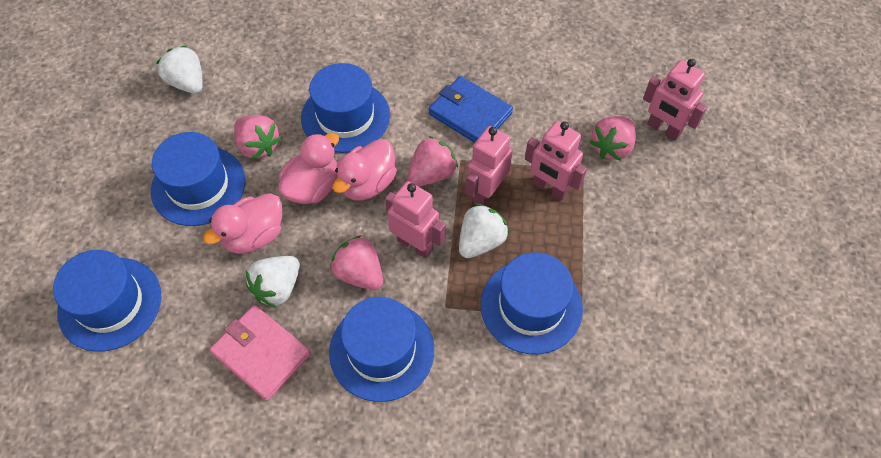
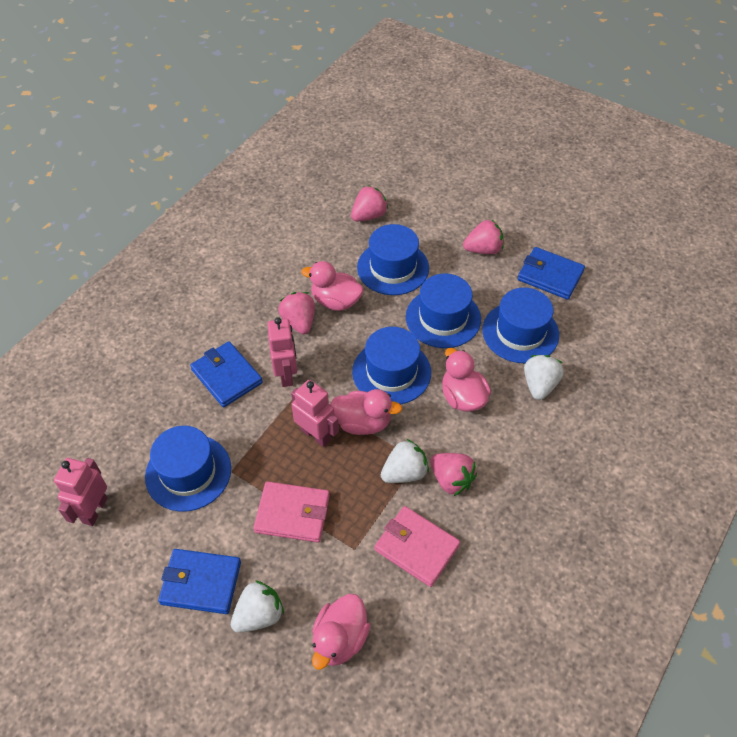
blue wallet: [429,76,513,143] = 1 -> [158,549,241,614] [190,341,263,407] [518,247,585,300] = 3
pink duck: [203,193,282,254] [278,133,339,204] [333,139,397,201] = 3 -> [301,261,364,311] [312,594,370,670] [330,389,402,435] [442,348,491,412] = 4
pink robot: [385,181,445,258] [466,126,513,206] [525,121,587,200] [643,59,707,141] = 4 -> [54,458,107,526] [267,317,297,387] [291,380,339,447] = 3
pink wallet: [210,305,311,401] = 1 -> [253,481,330,543] [374,506,460,587] = 2

